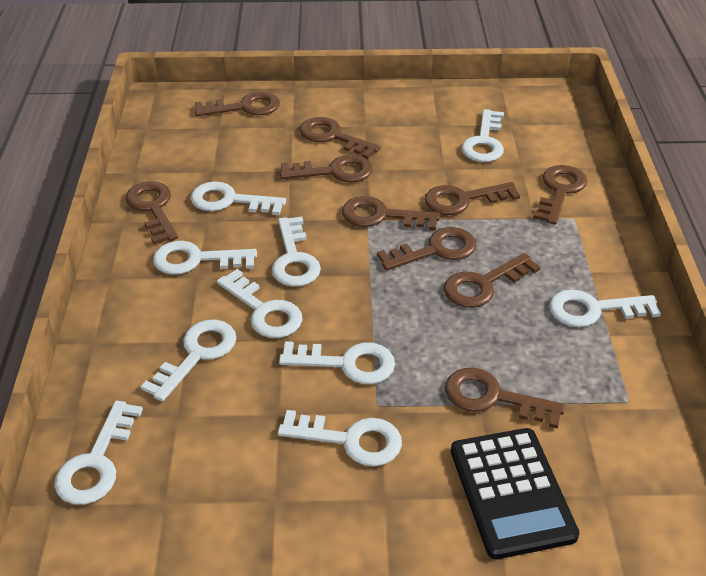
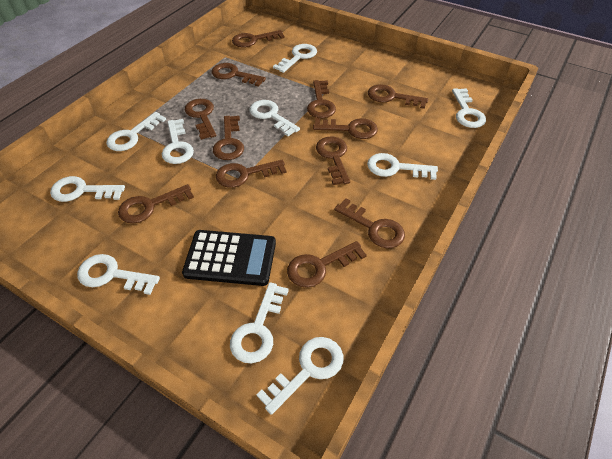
brown key: [126,182,178,244] [195,92,280,116] [280,155,373,182] [300,117,381,159] [342,196,440,231] [377,227,476,271] [424,182,520,215] [444,253,540,308] [445,368,565,429] [533,165,587,225] = 10 -> [118,184,194,224] [185,99,216,140] [212,63,266,87] [213,116,244,160] [216,160,286,188] [232,30,284,48] [287,241,367,288] [307,80,336,118] [313,118,378,139] [316,136,350,185] [334,198,405,248] [368,84,428,109] = 12

